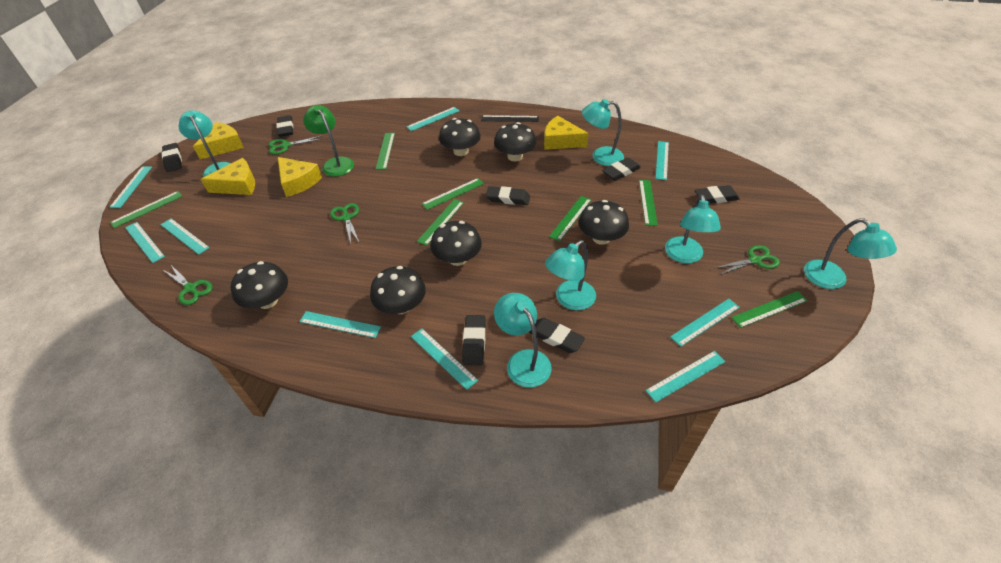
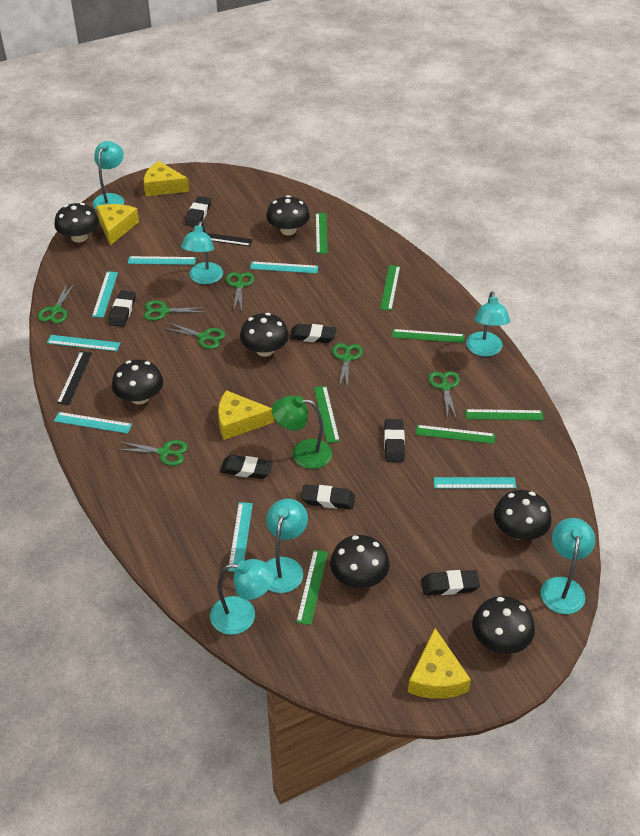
black mushroom: [231,261,288,309] [370,266,426,314] [430,221,482,266] [439,118,481,156] [494,122,536,161] [579,200,629,245] = 6 -> [54,203,99,243] [112,359,163,405] [240,313,289,357] [266,195,310,235] [330,535,390,588] [472,596,535,654] [494,490,552,540] = 7
black ruler: [481,115,539,122] = 1 -> [57,351,92,405] [189,231,253,246] = 2
green scissors: [163,264,213,305] [268,136,321,154] [330,203,359,243] [715,245,780,275] = 4 -> [38,283,75,323] [117,440,188,466] [144,300,206,321] [164,322,225,349] [226,272,254,312] [332,343,363,388] [428,371,460,419] = 7
turquoise ruler: [109,166,152,208] [125,222,165,263] [160,218,210,255] [299,311,381,338] [406,107,459,131] [411,328,478,390] [645,351,725,402] [655,141,669,180] [670,299,740,347] = 9 -> [47,335,120,351] [54,412,132,434] [92,271,118,318] [128,256,196,265] [228,502,253,572] [250,261,318,274] [433,477,517,488] = 7

